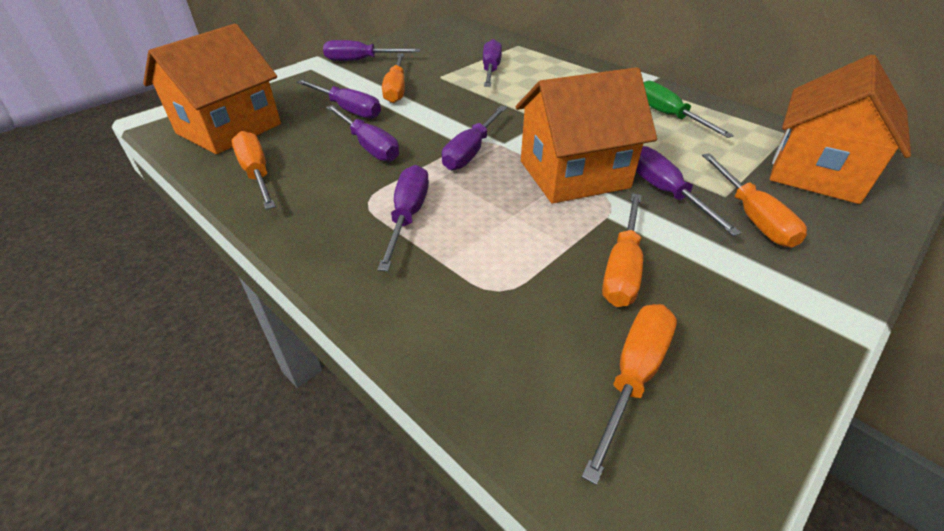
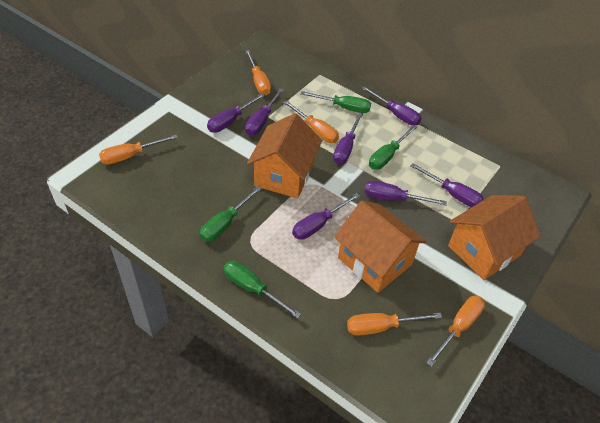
green screwdriver: [644,80,734,138] = 1 -> [200,186,262,242] [224,261,301,318] [300,91,371,113] [369,125,417,170] = 4

